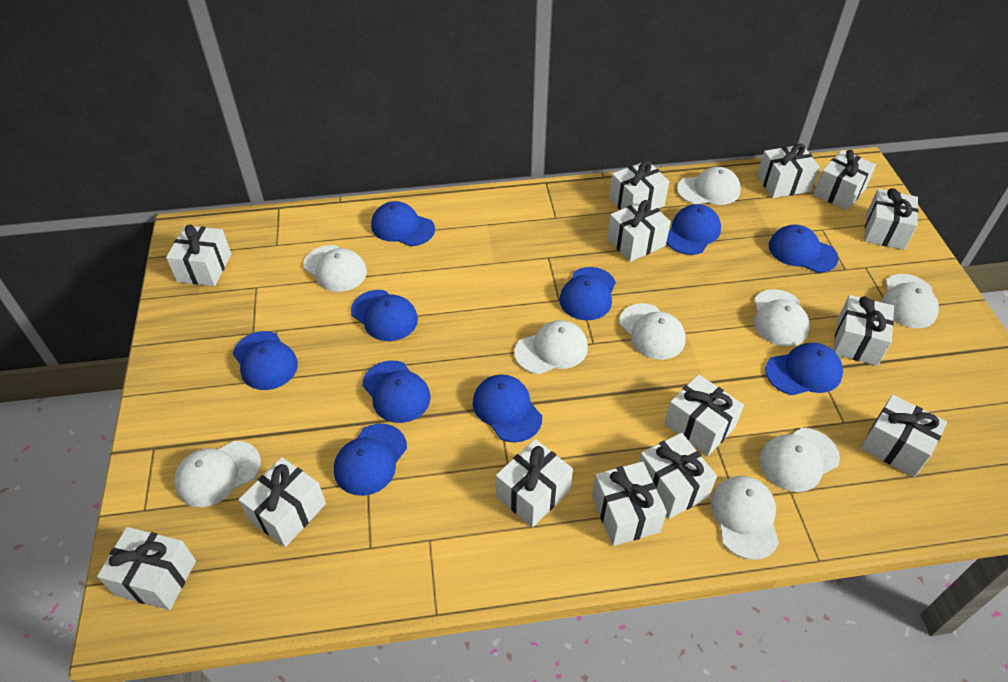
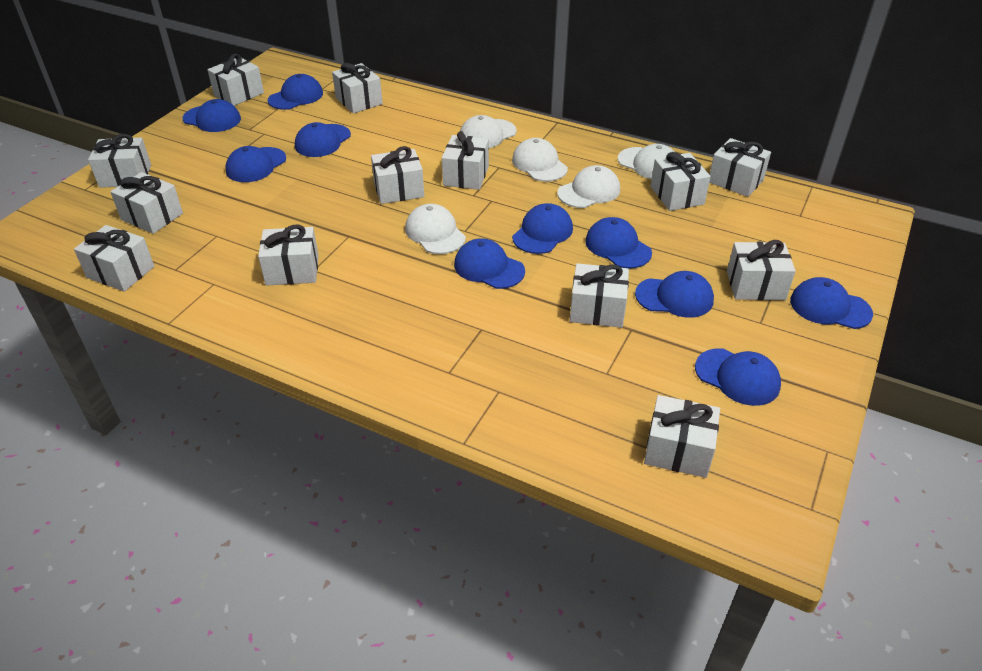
white cap: [174,441,261,507] [303,245,367,292] [514,320,588,374] [619,303,686,360] [677,167,741,205] [710,476,779,560] [754,289,810,346] [760,428,840,492] [882,274,939,328] = 9 -> [405,204,466,254] [460,115,516,148] [512,138,568,182] [557,165,620,208] [618,144,674,179] = 5
white gift: [97,527,196,610] [166,224,231,286] [238,457,326,547] [496,439,573,527] [592,461,667,546] [607,199,671,262] [609,160,669,210] [639,433,717,519] [664,374,744,456] [757,144,820,198] [813,150,876,210] [833,295,894,366] [861,394,947,477] [864,188,918,250] = 14 -> [74,225,154,292] [88,134,151,188] [110,172,183,234] [207,54,264,106] [258,225,319,286] [332,63,383,113] [371,146,424,204] [442,131,489,190] [570,263,629,328] [644,395,720,478] [651,152,711,211] [709,138,771,197] [727,240,796,300] = 13

